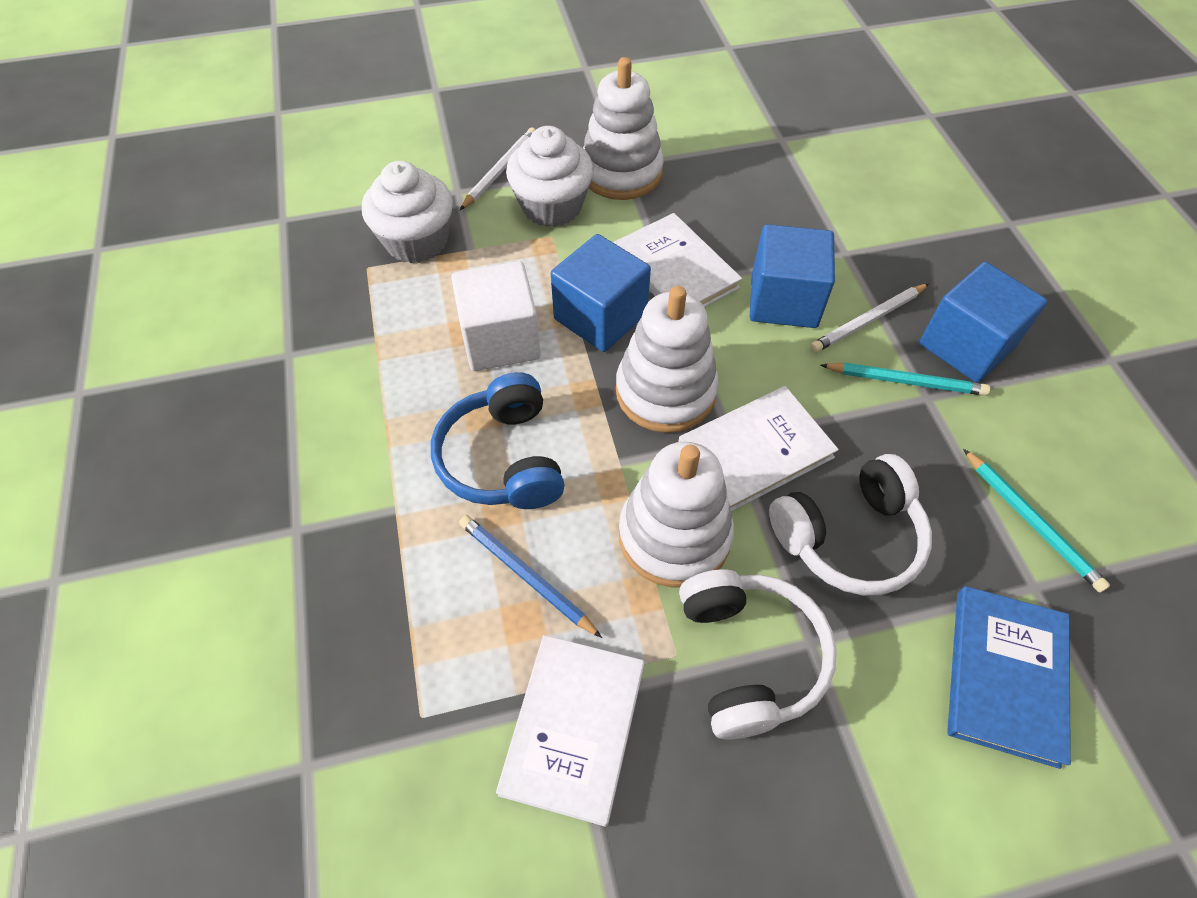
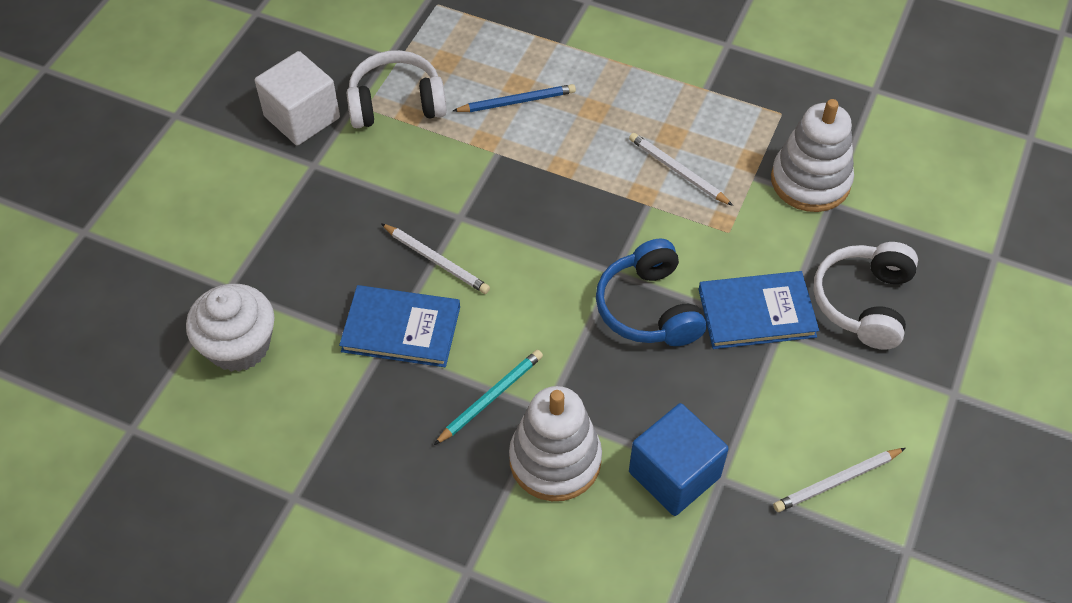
blue book: [947,586,1071,769] = 1 -> [339,285,460,367] [698,271,819,349] = 2
blue cube: [551,234,651,352] [750,224,835,328] [919,262,1048,383] = 3 -> [629,403,729,516] = 1
turquoise pencil: [821,363,990,396] [963,449,1110,592] = 2 -> [434,350,543,445] = 1
white book: [496,635,645,827] [614,213,742,307] [678,386,839,512] = 3 -> none = 0
white cupcake: [362,161,453,263] [506,126,594,227] = 2 -> [186,284,275,372] = 1
white pencil: [460,127,536,210] [810,284,929,353] = 2 -> [381,223,490,294] [629,133,733,206] [773,448,905,512] = 3
white stacking toy: [583,57,664,200] [616,286,719,433] [619,442,734,588] = 3 -> [509,386,602,501] [771,99,854,212] = 2

